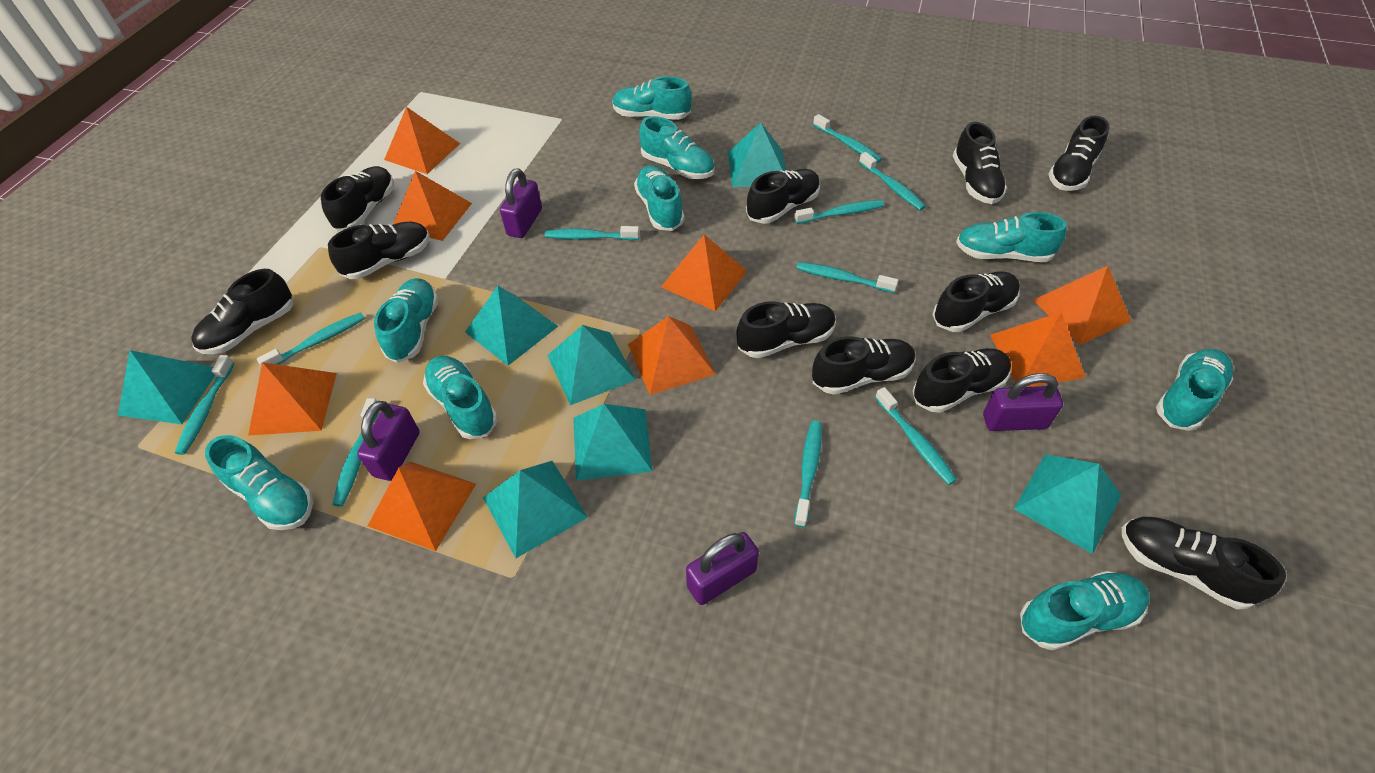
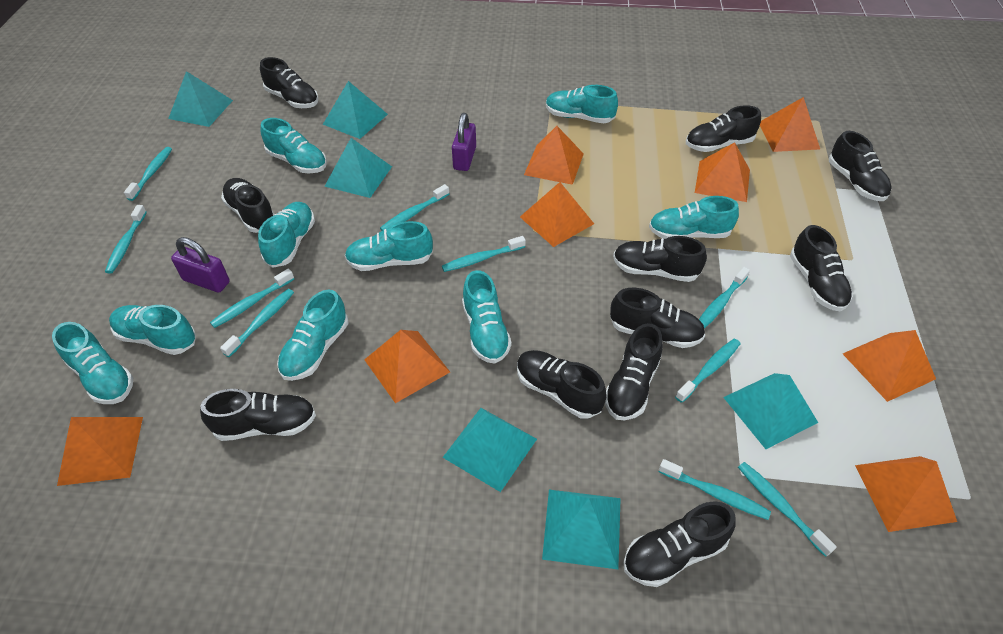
purple padlock: [357,401,420,481] [500,168,542,238] [686,532,759,605] [983,373,1063,431] = 4 -> [171,237,230,292] [452,113,476,171] = 2
turquoise pyramid: [118,350,215,425] [465,286,558,366] [483,461,588,558] [547,325,636,405] [573,404,652,481] [728,123,786,188] [1014,454,1122,554] = 7 -> [168,71,233,127] [323,81,388,139] [324,138,392,198] [443,408,537,492] [542,490,621,569] [723,373,818,449] = 6

